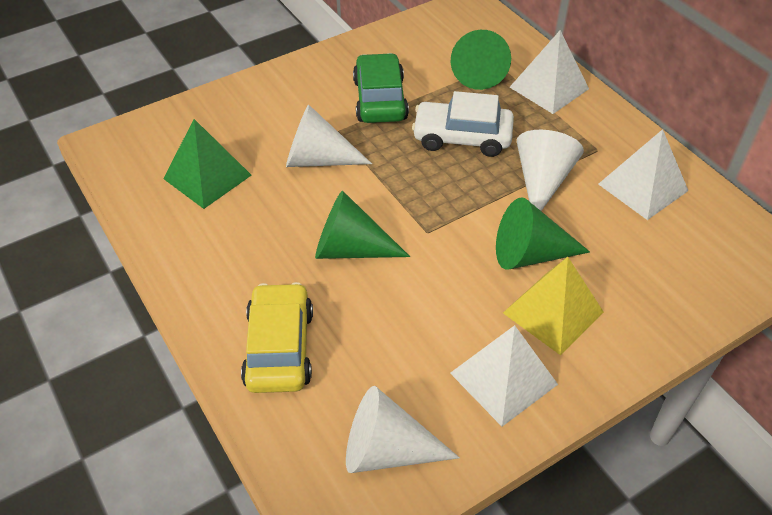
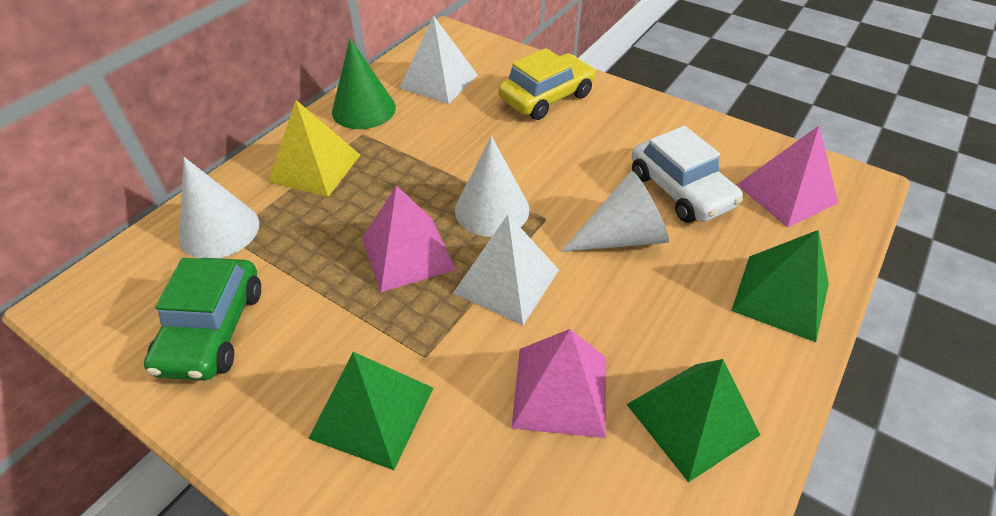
green cone: [315,191,410,259] [451,30,511,90] [496,197,590,270] = 3 -> [332,38,396,129] = 1
green pyramid: [163,119,251,209] = 1 -> [308,352,434,470] [627,359,760,483] [731,230,829,342] = 3
pink pyramid: none = 0 -> [362,185,456,292] [511,329,606,438] [737,126,838,228] = 3
white pyramid: [450,325,558,427] [510,30,589,114] [598,129,689,220] = 3 -> [400,16,478,104] [453,214,559,325] = 2

